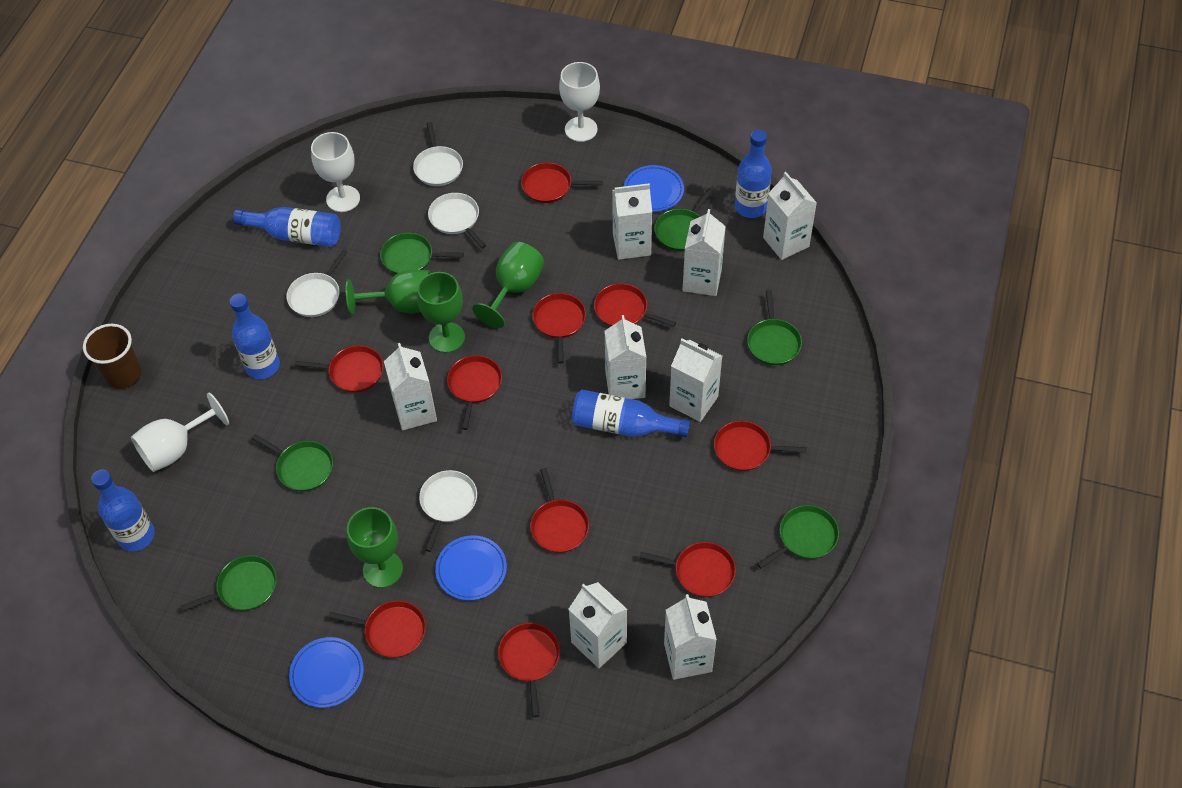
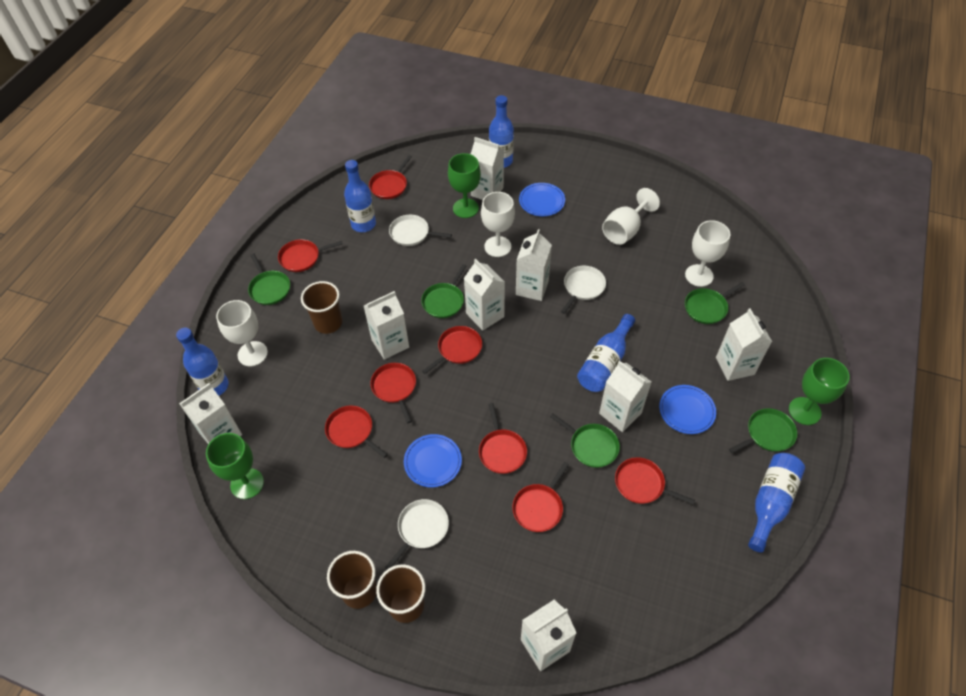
brown cup: [83,324,141,389] = 1 -> [301,281,342,334] [327,551,377,609] [376,564,425,623] = 3
green goblet: [346,270,431,315] [347,507,403,588] [417,272,465,353] [472,242,544,328] = 4 -> [206,433,264,499] [448,153,481,218] [789,358,850,425] = 3
green pan: [181,555,277,611] [251,434,333,492] [380,233,464,274] [654,188,713,251] [747,290,802,365] [757,505,839,569] = 6 -> [248,254,290,305] [421,264,466,318] [550,413,620,468] [685,282,745,324] [729,408,798,453] = 5
red pan: [295,345,384,393] [328,600,426,658] [447,355,502,430] [498,623,560,717] [521,163,603,203] [530,468,589,553] [532,293,586,364] [594,283,676,327] [639,542,736,597] [714,421,807,471] = 10 -> [278,239,343,272] [325,406,388,458] [369,155,412,199] [370,363,416,423] [422,326,482,374] [479,403,527,474] [512,462,569,532] [615,457,695,504] = 8
white goblet: [131,393,229,472] [311,132,360,212] [559,62,600,142] = 3 -> [216,300,268,366] [481,192,515,257] [602,188,660,245] [685,220,730,287] = 4
white pan: [287,250,348,317] [413,122,463,186] [419,470,477,552] [428,193,486,248] = 4 -> [385,499,449,569] [389,215,452,246] [561,266,606,314] = 3

